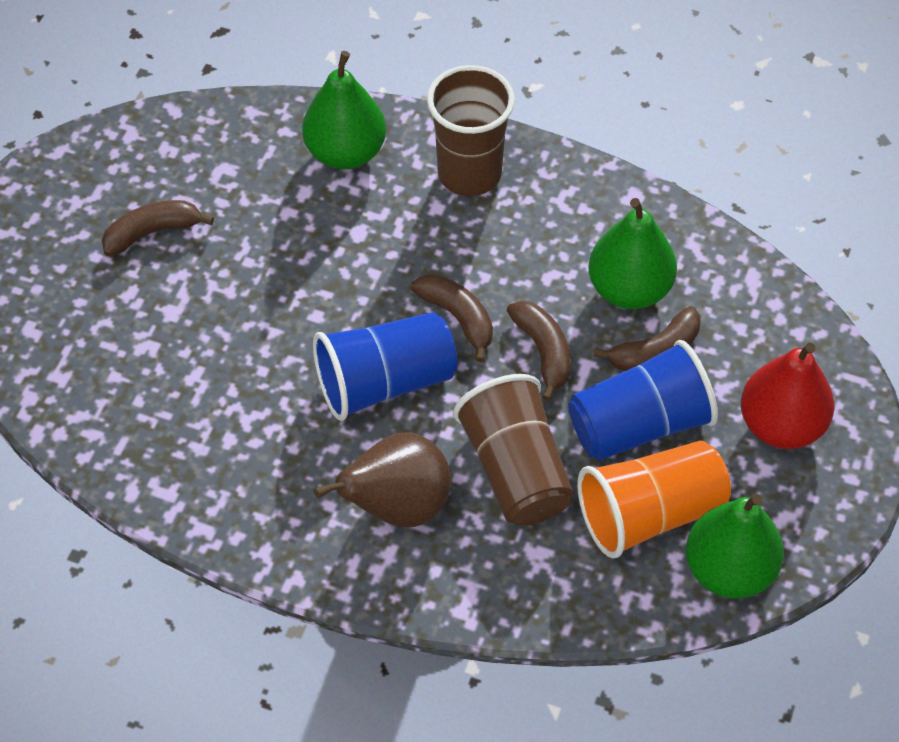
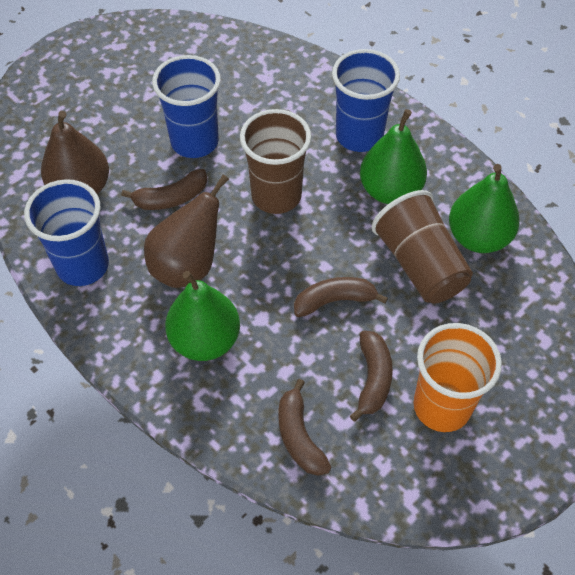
blue cup: [313,312,457,421] [568,340,718,461] = 2 -> [24,179,109,286] [152,55,221,158] [332,49,400,152] = 3
brown pear: [314,432,451,527] = 1 -> [41,111,109,194] [144,174,229,288] = 2
red pear: [741,343,835,449] = 1 -> none = 0

